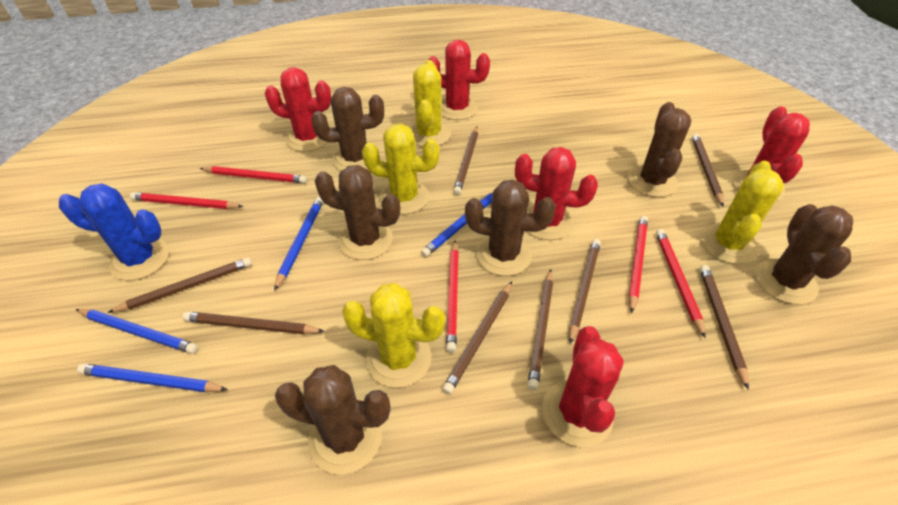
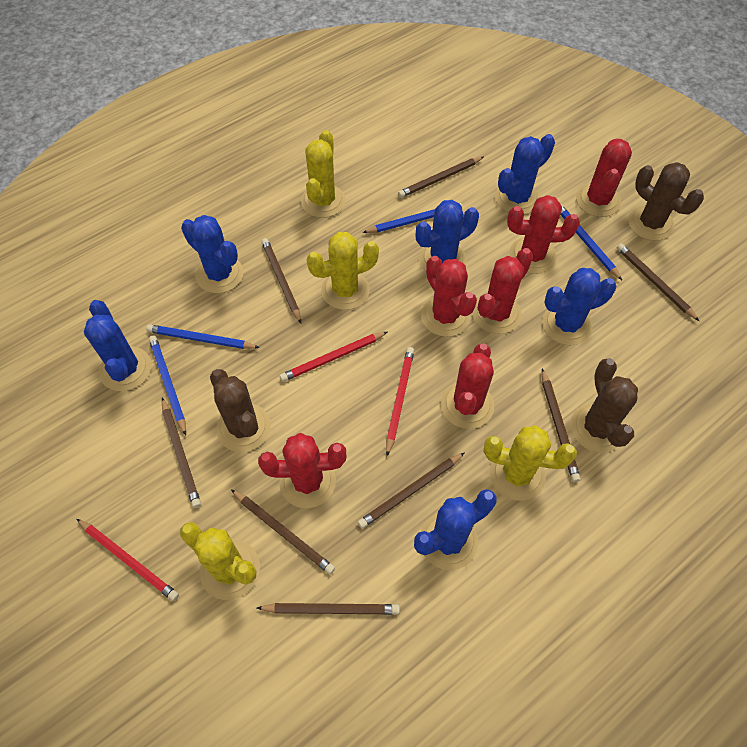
blue cactus: [59,183,169,280] = 1 -> [84,300,151,391] [181,215,243,293] [414,489,497,570] [416,200,479,271] [495,134,555,214] [542,268,617,345] = 6
brown cactus: [275,365,390,474] [312,87,384,171] [315,165,400,260] [465,179,556,276] [628,102,691,197] [755,204,853,304] = 6 -> [210,369,271,452] [570,359,638,453] [628,162,704,241] = 3
red cactus: [264,67,331,152] [429,40,490,120] [515,147,598,240] [542,326,624,447] [732,106,810,201] = 5 -> [258,433,346,508] [421,256,477,337] [441,343,494,429] [472,248,533,334] [507,195,580,274] [576,138,632,217] = 6
red pencil: [130,192,244,209] [199,166,307,183] [446,241,459,353] [629,216,648,313] [656,229,706,338] = 5 -> [77,519,179,601] [280,332,387,382] [386,347,414,456] = 3

